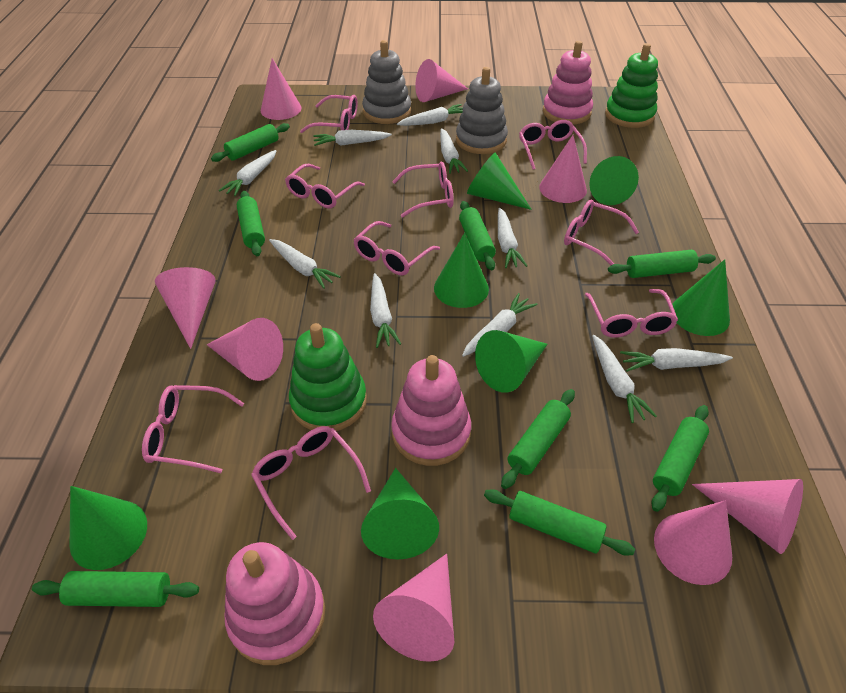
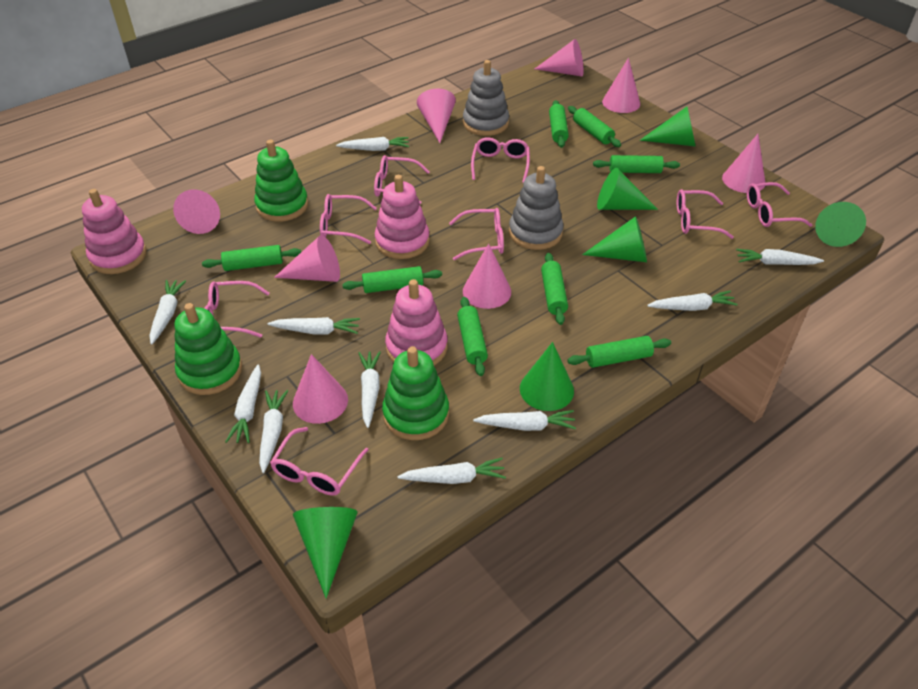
green cone: [69,486,147,570] [361,468,439,559] [434,233,489,308] [467,153,532,210] [475,330,548,393] [589,156,639,205] [672,259,730,336] = 7 -> [293,507,358,598] [520,342,574,411] [582,216,647,262] [597,168,658,210] [640,107,696,147] [815,202,866,247] = 6
green stacking toy: [289,323,367,431] [605,43,658,128] = 2 -> [174,303,242,395] [254,140,308,222] [382,346,449,440] = 3
pink glasses: [142,385,244,473] [251,426,371,540] [285,164,365,209] [300,95,358,133] [354,221,440,276] [392,162,454,218] [519,120,587,170] [564,199,639,266] [585,289,678,338] = 9 -> [204,281,269,338] [270,427,368,496] [320,194,377,244] [374,155,430,204] [449,208,504,260] [471,137,530,183] [677,189,734,239] [747,182,812,227] = 8

